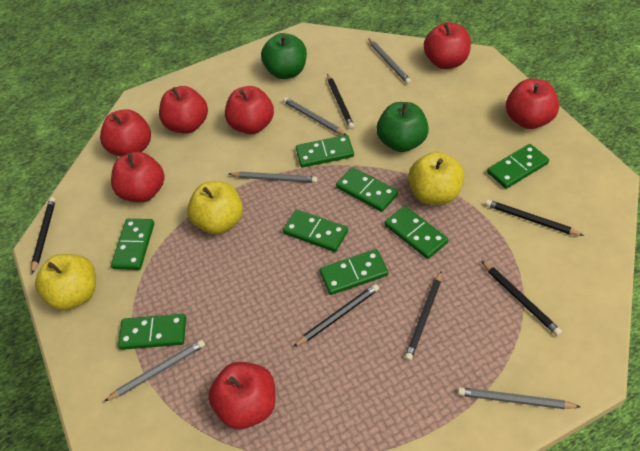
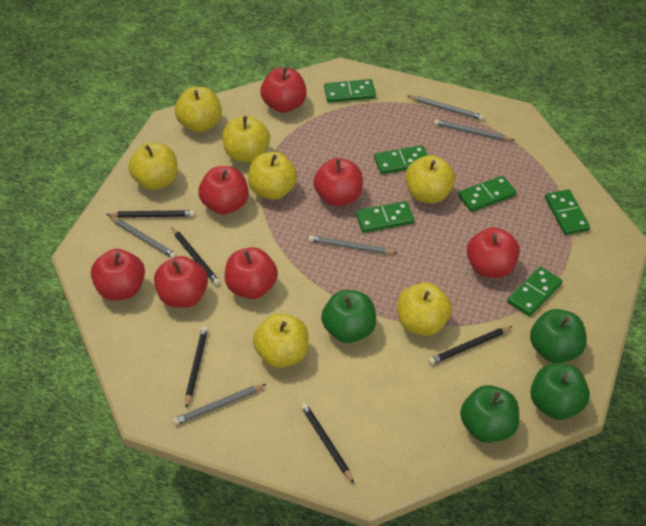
black pencil: [31,197,56,274] [293,284,379,347] [327,74,354,129] [404,271,442,361] [481,261,562,336] [485,200,584,236] = 6 -> [106,210,195,218] [171,227,220,285] [185,326,208,408] [301,403,354,483] [428,326,513,365] = 5
green apple: [261,33,307,79] [377,102,429,152] = 2 -> [321,290,376,343] [460,385,519,443] [530,309,587,363] [530,363,590,420] = 4
green domino: [111,219,154,270] [118,314,186,350] [283,209,348,252] [296,135,354,168] [320,249,388,295] [336,167,398,212] [384,206,448,259] [487,144,549,189] = 8 -> [324,79,376,103] [356,201,414,233] [374,145,427,174] [458,176,516,212] [507,267,562,316] [545,189,590,235] = 6
yellow apple: [35,254,96,311] [187,181,243,235] [408,152,464,205] = 3 -> [128,142,178,190] [175,87,222,132] [222,116,270,162] [248,152,297,200] [253,313,308,368] [397,283,452,336] [405,155,455,203] = 7

